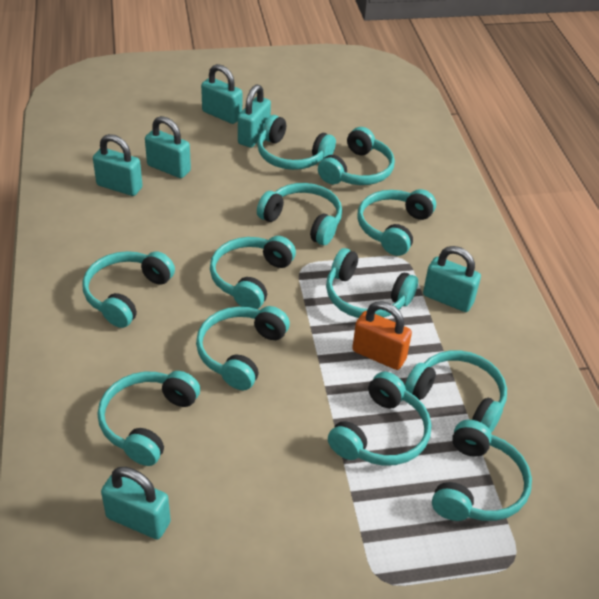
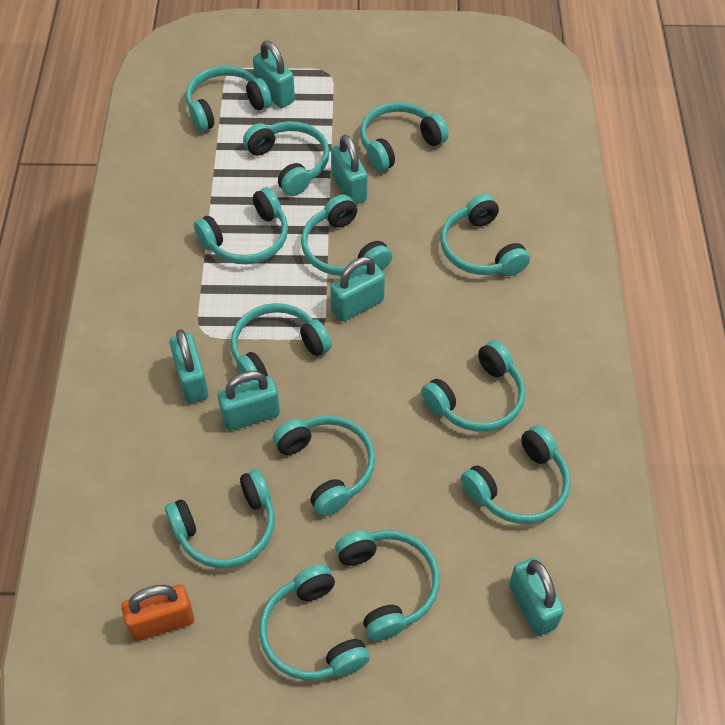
turquoise headphones: [83,251,175,328] [98,371,200,466] [196,306,290,390] [210,236,296,309] [257,115,336,170] [257,183,342,245] [318,127,395,185] [326,248,418,318] [328,372,431,466] [357,189,436,256] [405,350,507,433] [432,420,532,521] = 12 -> [165,469,275,568] [186,66,271,132] [194,187,288,264] [231,303,332,383] [243,121,329,196] [259,564,370,680] [273,415,375,516] [301,195,392,276] [335,530,440,641] [360,102,449,172] [421,340,525,432] [440,194,530,276] [461,425,570,524] = 13

